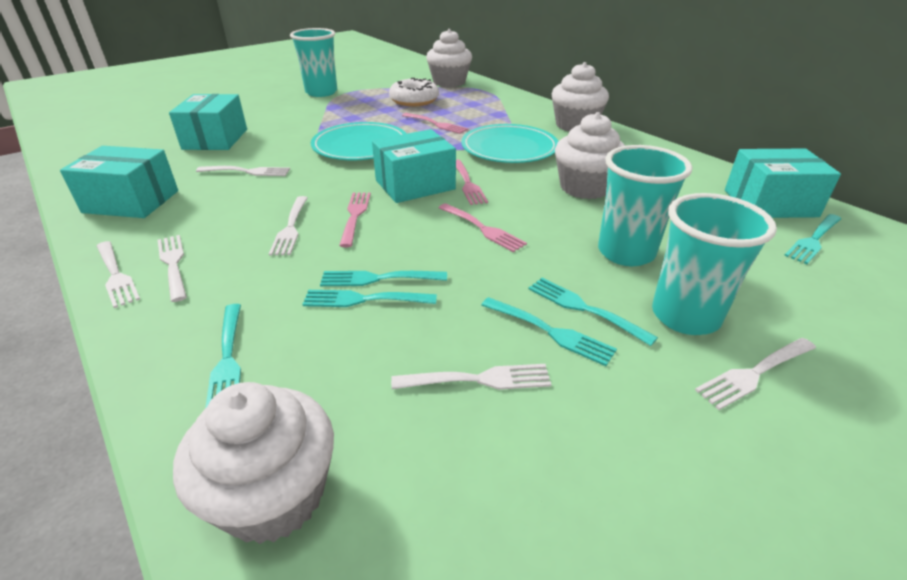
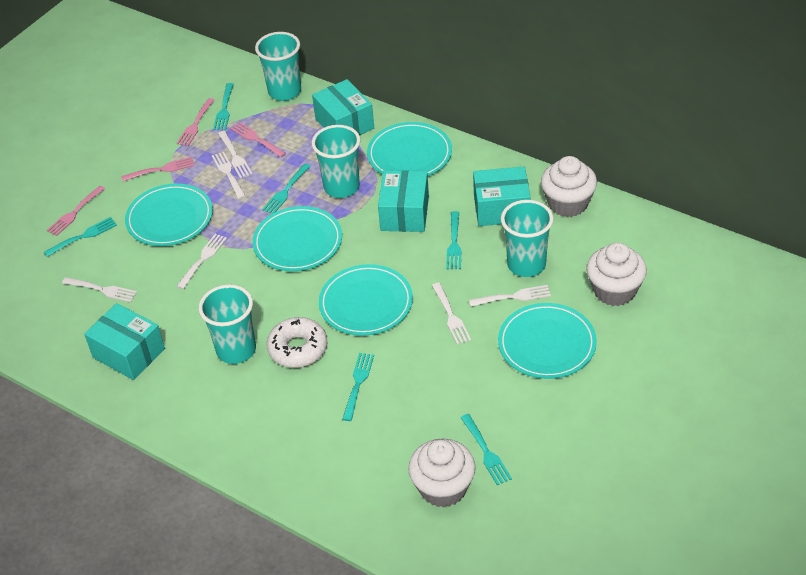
turquoise cup: [290,28,337,97] [598,145,692,266] [652,193,777,335] = 3 -> [199,284,256,364] [255,32,301,101] [312,125,360,198] [501,200,554,277] = 4
turquoise plate: [311,122,407,160] [461,124,559,163] = 2 -> [125,183,213,246] [252,206,342,271] [319,264,413,336] [367,122,452,176] [498,303,597,379] = 5
white cupcake: [173,382,334,544] [426,29,472,87] [551,62,609,131] [555,112,625,199] = 4 -> [408,439,476,508] [541,156,597,217] [586,243,647,306] = 3

